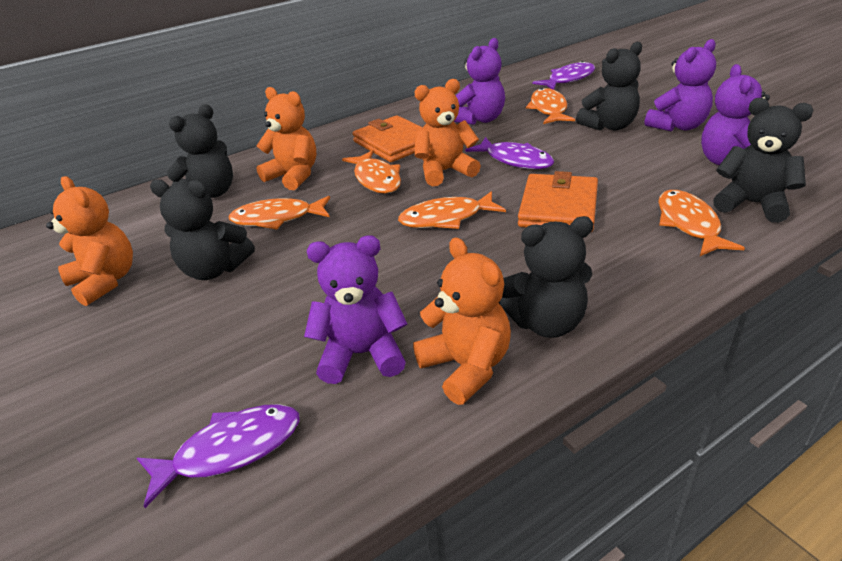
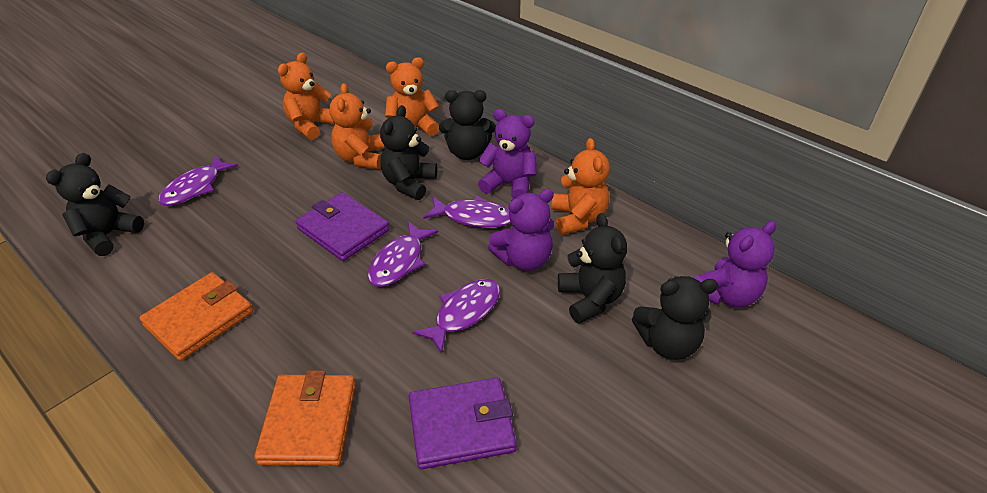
orange fish: [229,196,330,230] [342,150,401,193] [398,191,506,229] [526,88,575,124] [658,190,745,256] = 5 -> none = 0
purple fish: [137,404,299,508] [465,137,554,169] [533,61,595,90] = 3 -> [158,155,238,206] [368,221,438,287] [412,279,500,354] [423,196,511,228] = 4
purple teddy bear: [304,235,407,384] [454,38,505,125] [645,39,716,131] [701,64,770,165] = 4 -> [478,109,537,199] [488,189,554,271] [695,221,776,307] = 3
purple wallet: none = 0 -> [296,192,389,261] [409,378,516,469] = 2

